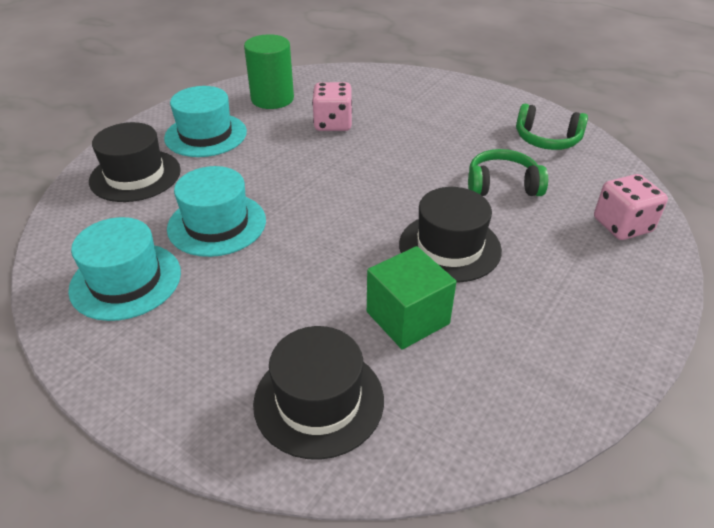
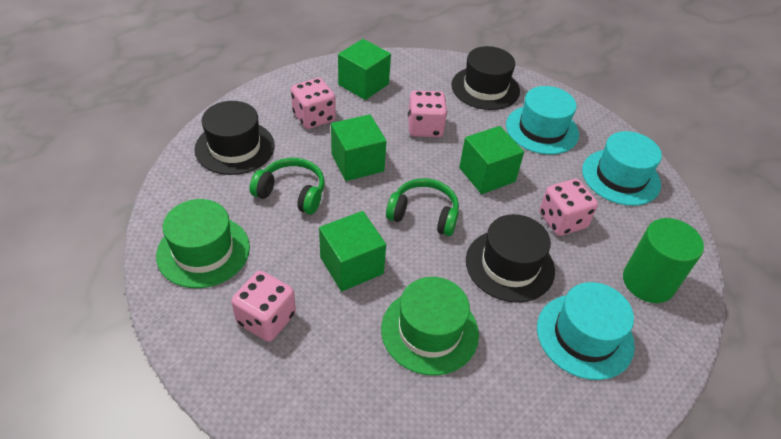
green cube: [367,246,457,350] = 1 -> [319,211,386,292] [331,114,386,181] [338,39,391,100] [459,126,524,194] = 4
green hat: none = 0 -> [156,199,250,288] [381,277,479,376] = 2
pink dice: [312,82,352,131] [594,174,668,240] = 2 -> [231,270,296,342] [291,78,336,129] [408,90,447,137] [539,179,598,236] = 4

